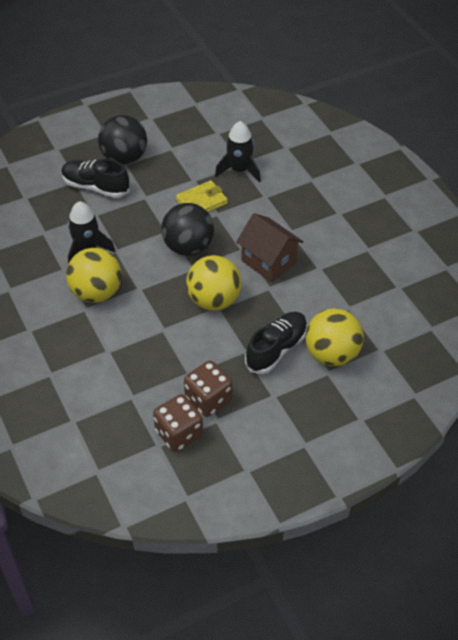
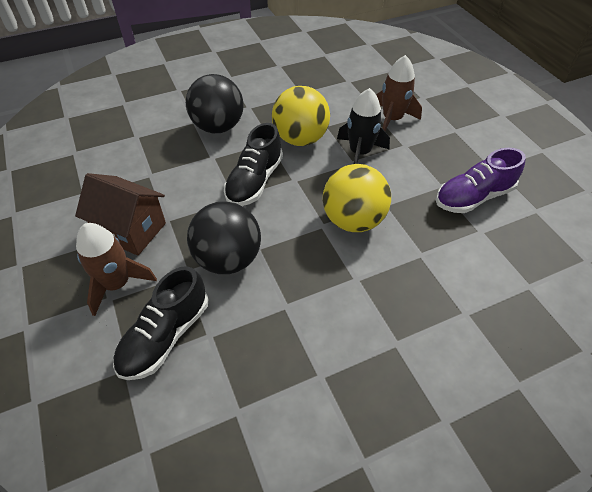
black rocket: [68,201,115,264] [215,121,261,183] = 2 -> [337,88,390,164] = 1
brown dice: [153,394,203,452] [184,361,232,417] = 2 -> none = 0
brown rocket: none = 0 -> [76,223,157,316] [377,55,422,131] = 2
purple shoe: none = 0 -> [436,148,526,213] = 1
yellow ball: [66,248,122,303] [186,255,242,311] [305,308,364,366] = 3 -> [272,86,330,146] [323,164,391,232] = 2
yellow wallet: [176,180,228,212] = 1 -> none = 0

